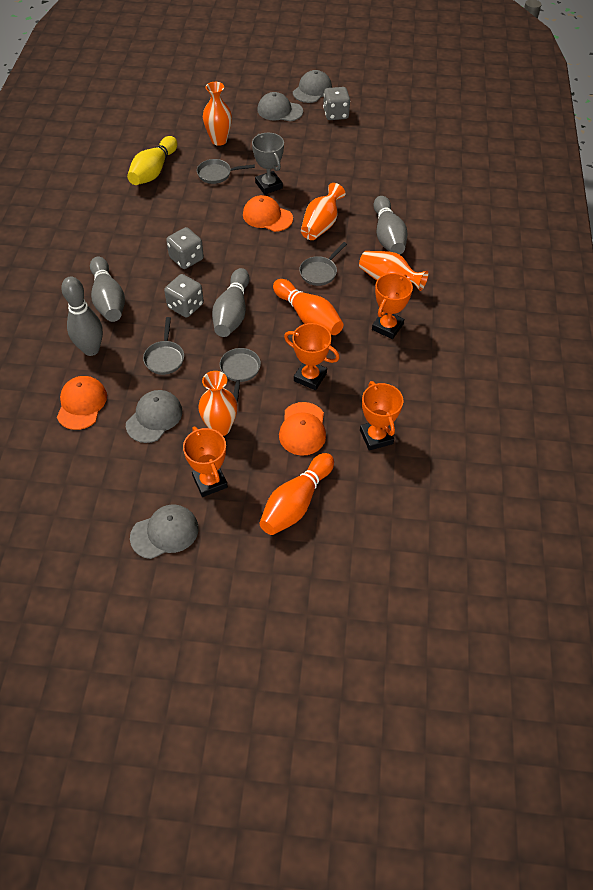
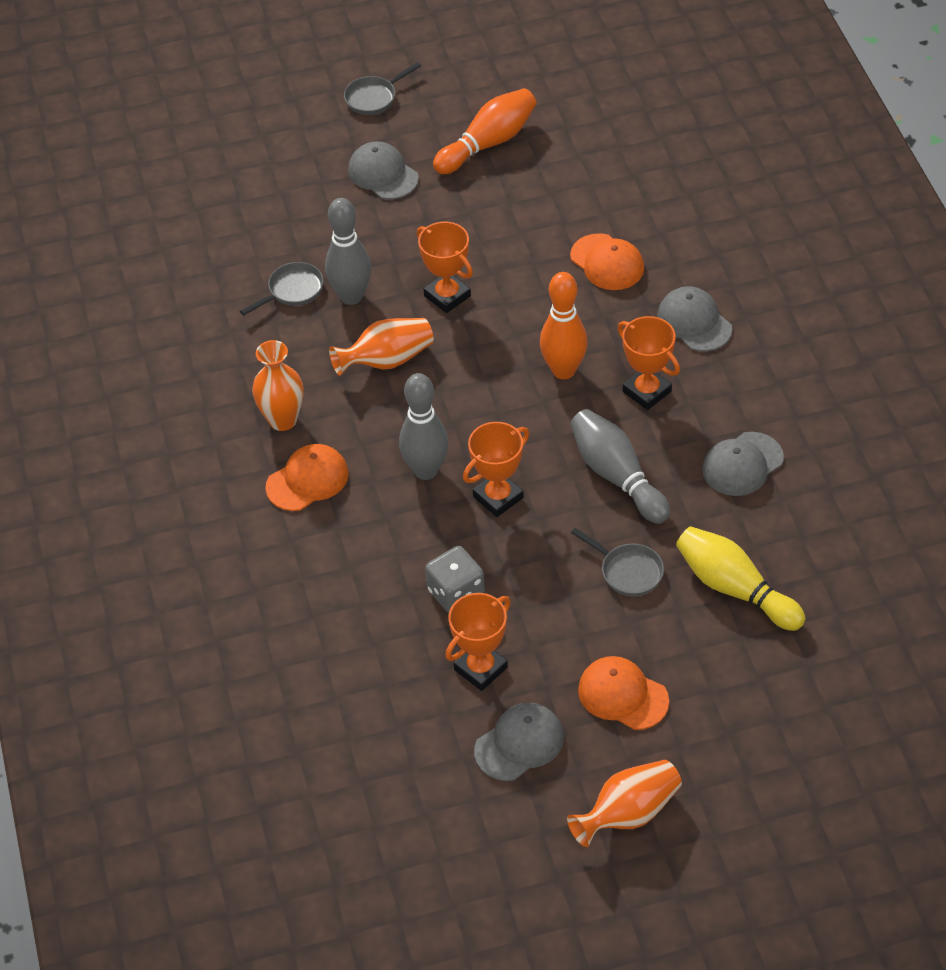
grey bowling pin: [61,277,103,356] [90,257,125,322] [212,268,249,337] [373,196,408,255] = 4 -> [325,198,371,305] [399,373,448,480] [570,409,670,524] = 3
grey dice: [164,274,204,318] [166,227,204,269] [323,87,350,120] = 3 -> [425,546,485,613] = 1
grey pan: [143,317,184,375] [197,159,255,184] [220,348,261,402] [299,242,347,286] = 4 -> [240,262,324,315] [344,62,421,115] [571,528,664,596] = 3
grey trophy: [252,133,284,194] = 1 -> none = 0
orange vase: [198,371,237,436] [203,82,232,146] [301,183,345,240] [359,251,429,291] = 4 -> [252,340,303,431] [329,318,433,376] [567,760,682,847] = 3

